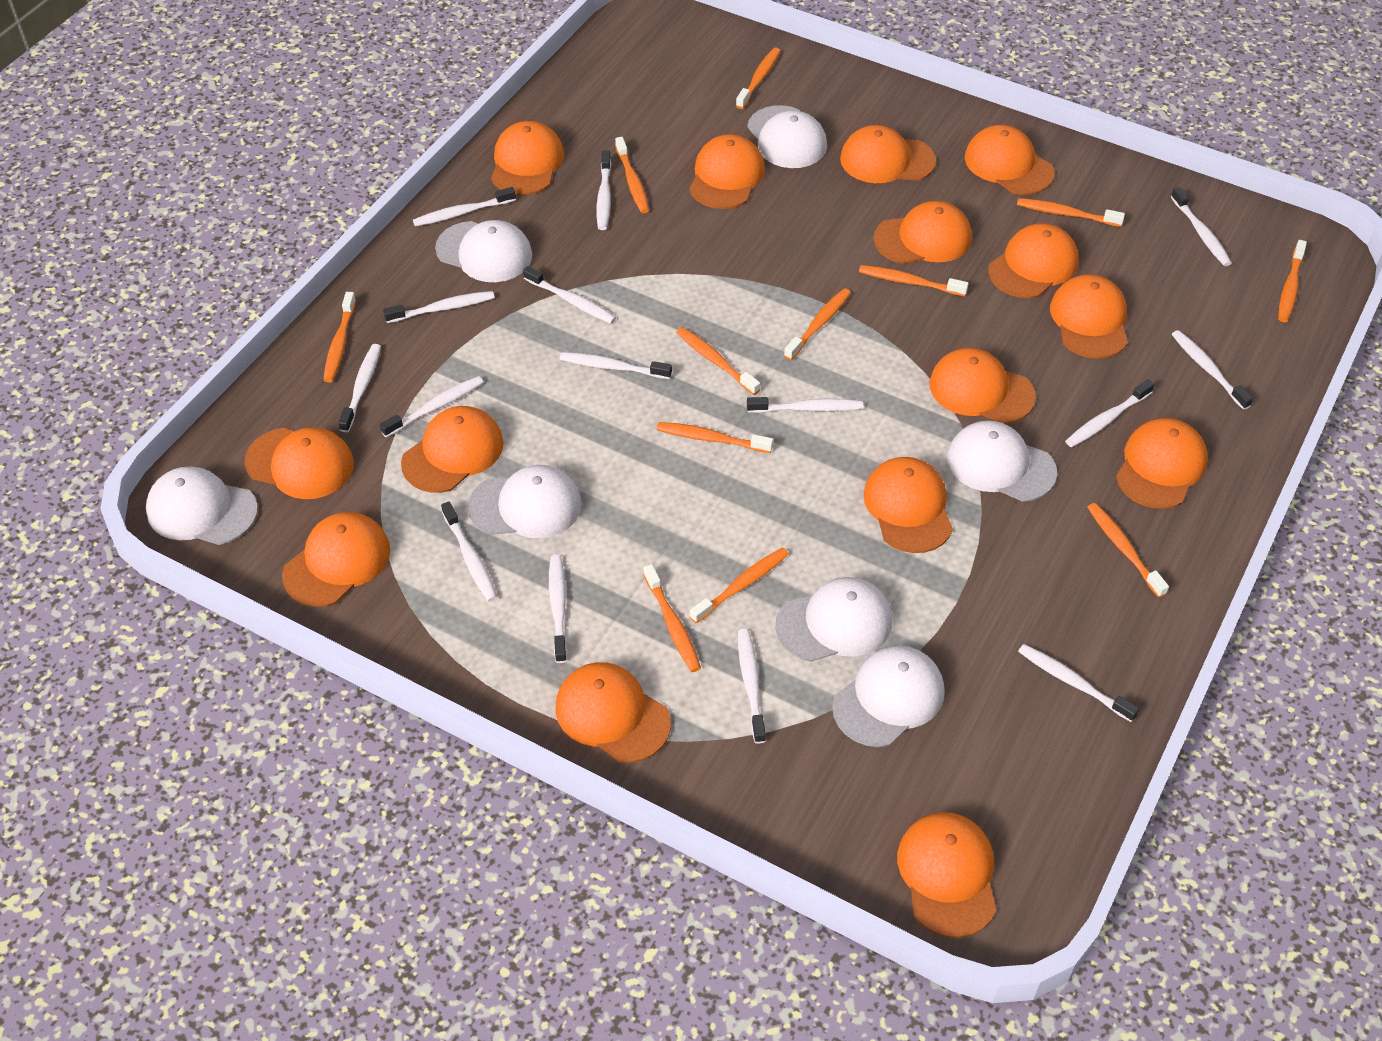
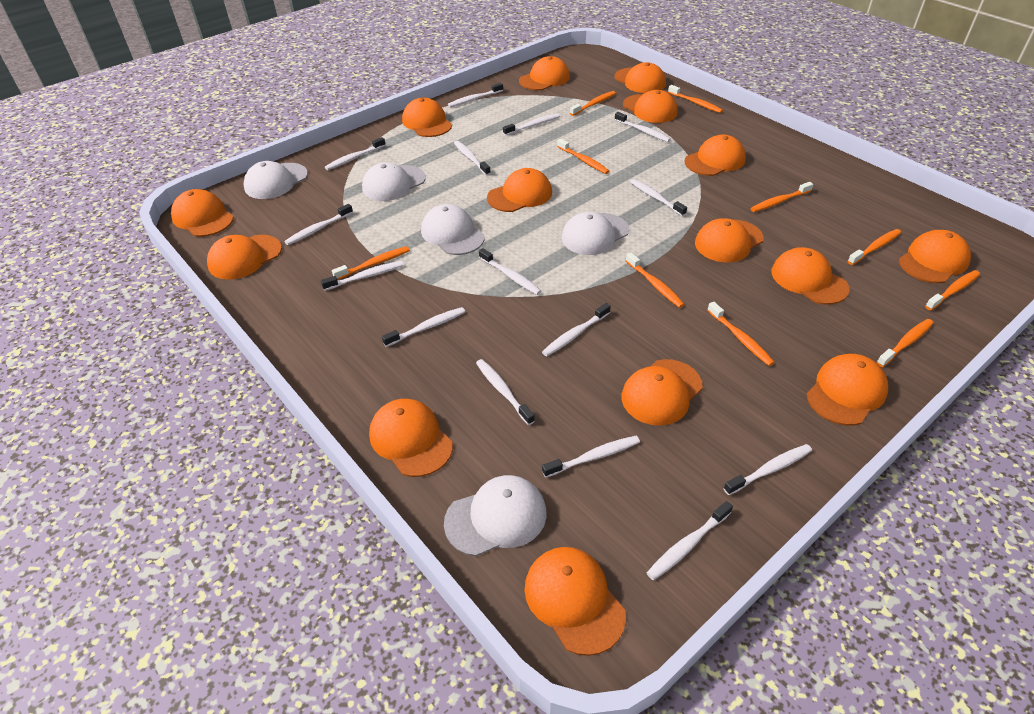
orange toothbrush: [323,292,356,382] [615,137,649,213] [643,564,701,672] [657,422,773,453] [676,327,760,395] [690,548,789,623] [736,47,781,109] [784,288,851,360] [859,265,969,296] [1017,198,1125,227] [1087,503,1169,598] [1278,240,1307,322] = 12 -> [332,246,410,280] [557,138,609,174] [570,91,616,116] [626,252,685,308] [668,85,723,113] [707,302,775,366] [750,182,814,212] [847,229,901,265] [876,319,934,367] [925,270,980,310] = 10
white cap: [146,467,258,545] [435,220,532,282] [468,465,581,538] [747,105,827,168] [775,577,892,662] [832,645,944,747] [947,420,1057,501] = 7 -> [244,161,308,199] [362,162,426,201] [421,204,484,255] [444,475,547,556] [562,212,629,255] = 5

